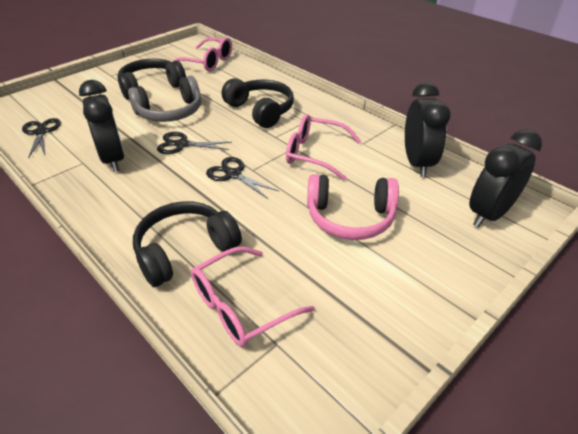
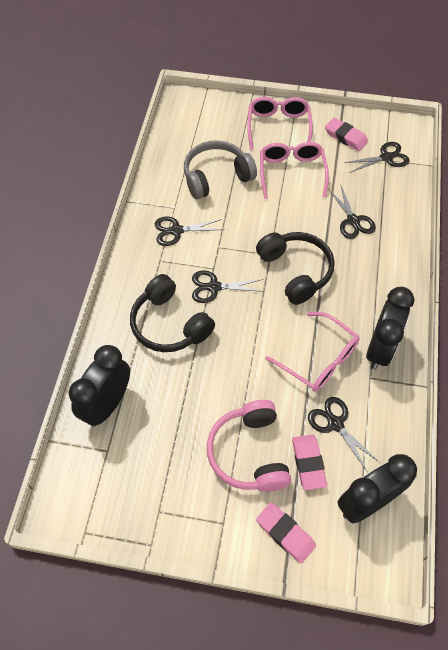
black headphones: [117,59,186,100] [133,201,242,287] [222,78,294,128] = 3 -> [130,274,215,352] [256,232,335,305] = 2
black scissors: [22,118,61,159] [157,132,232,154] [206,157,279,199] = 3 -> [155,217,224,246] [192,270,264,303] [308,397,379,473] [328,186,376,239] [344,142,409,173] = 5
pink eraser: none = 0 -> [256,502,316,564] [292,435,327,490] [325,118,368,151] = 3

